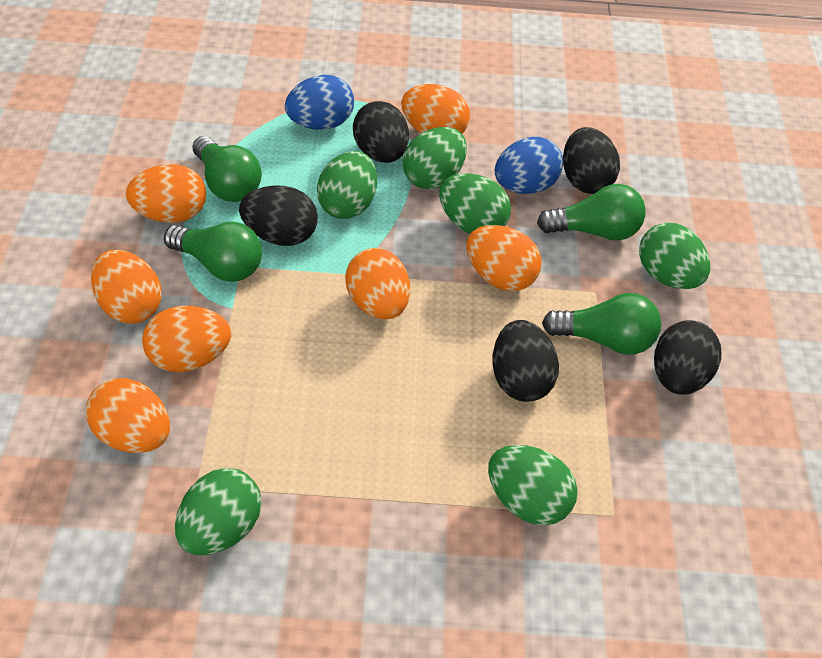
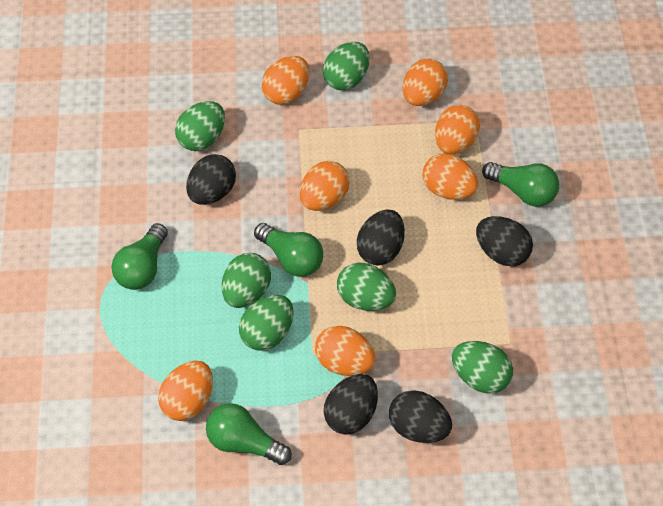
blue egg: [285,75,354,130] [495,137,563,194] = 2 -> none = 0

